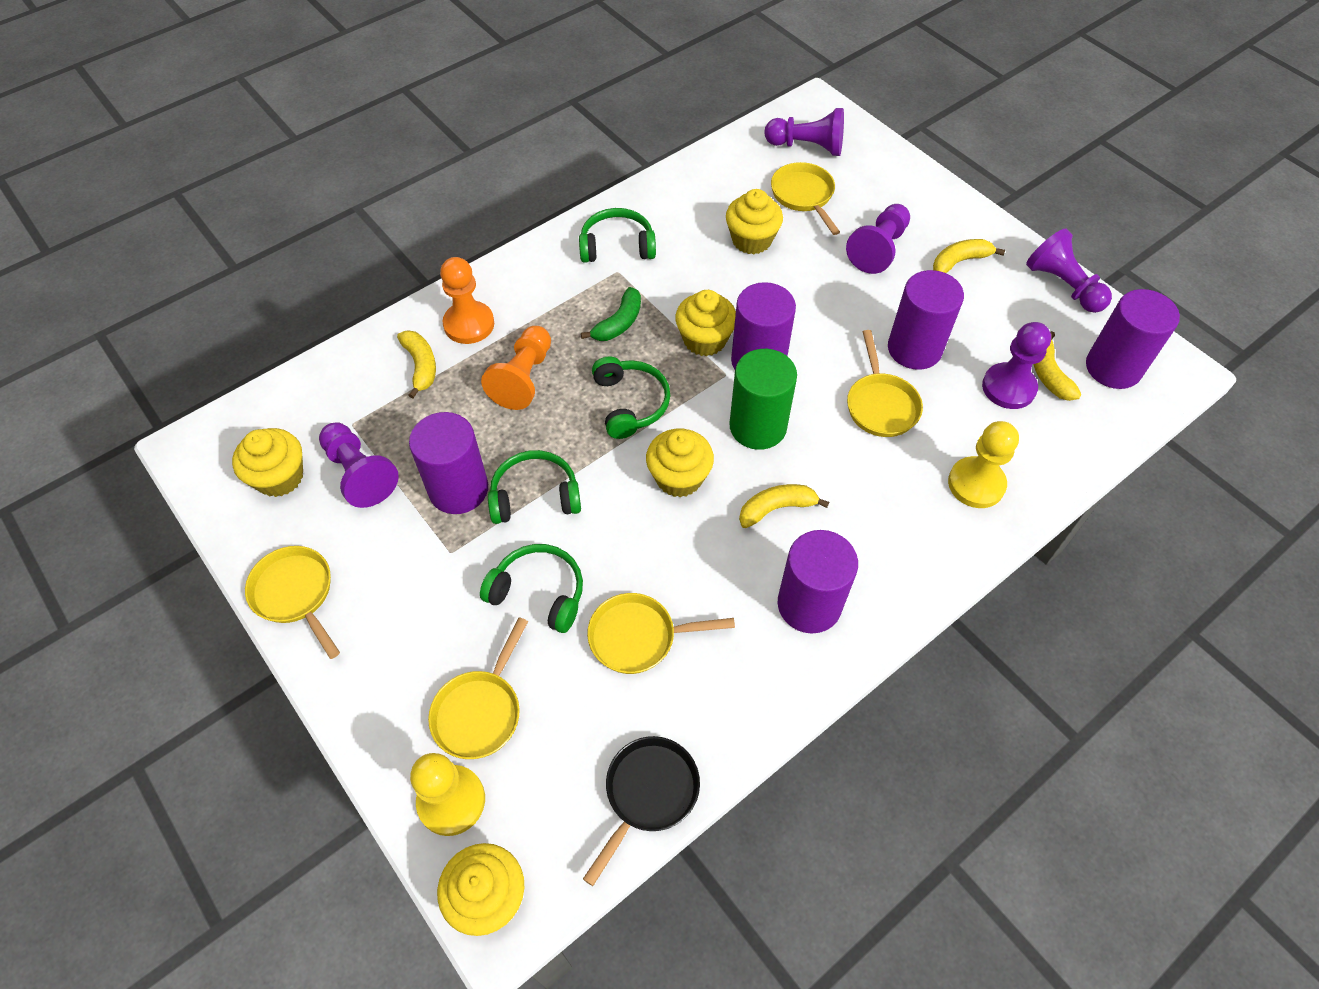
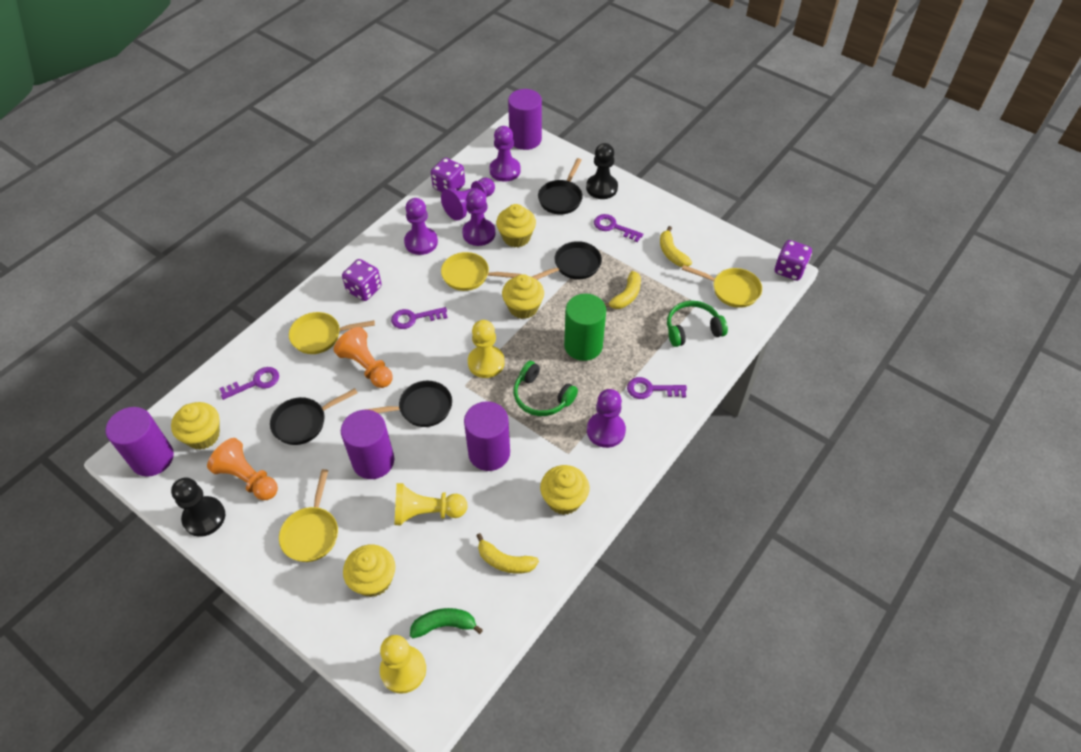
black pan: [583,736,700,886] = 1 -> [270,388,357,445] [365,381,452,427] [532,241,602,280] [538,158,583,215] = 4
black pawn: none = 0 -> [171,477,225,537] [586,143,618,199] = 2
green headphones: [480,544,583,633] [488,450,581,524] [579,208,656,262] [592,356,670,439] = 4 -> [514,361,578,416] [667,301,728,347] = 2
purple cylinder: [409,412,488,514] [731,282,796,369] [778,530,858,633] [888,270,964,370] [1086,289,1180,389] = 5 -> [106,407,174,476] [341,410,394,479] [464,401,510,471] [508,89,542,150] = 4
purple dice: none = 0 -> [342,259,382,301] [431,158,465,192] [775,240,812,281] = 3
purple key: none = 0 -> [219,367,279,400] [391,307,447,329] [594,214,643,242] [627,377,687,399] = 4
yellow banana: [397,330,436,399] [739,484,829,528] [933,239,1005,273] [1034,331,1081,401] = 4 -> [476,533,539,574] [604,271,641,309] [660,226,692,267] = 3
yellow pan: [245,546,340,659] [428,617,528,759] [587,593,735,674] [771,162,840,235] [847,330,923,437] = 5 -> [279,469,338,562] [289,312,375,354] [441,252,521,291] [682,265,762,308] = 4
yellow pawn: [410,753,485,836] [948,421,1019,508] = 2 -> [380,635,426,694] [394,483,468,525] [468,320,505,378] = 3

